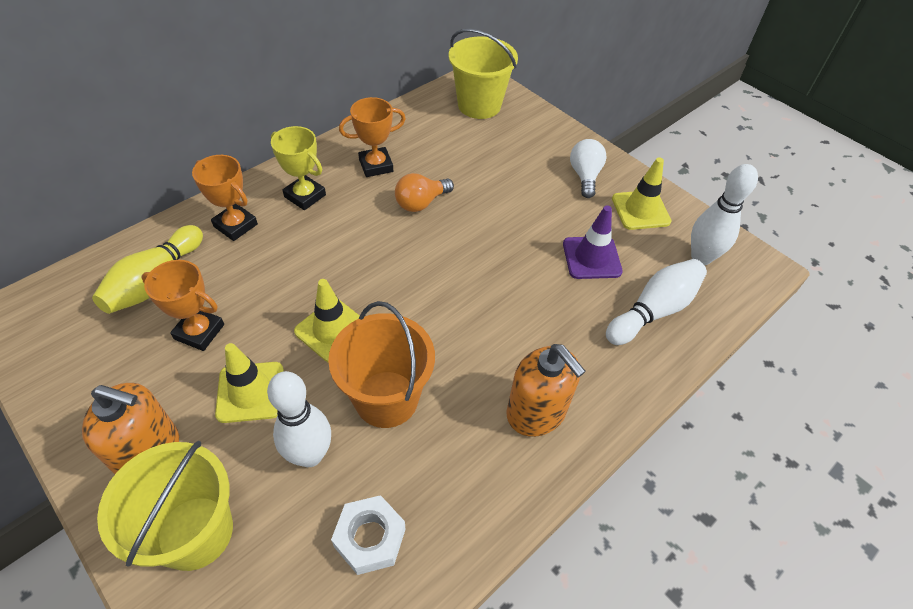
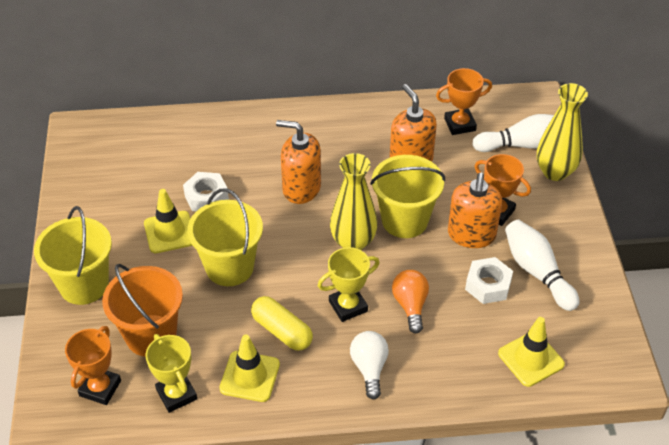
orange soap dispenser: [82,383,179,474] [507,344,586,437] = 2 -> [276,120,321,204] [390,84,437,162] [448,173,502,248] = 3
purple traffic cone: [563,206,623,279] = 1 -> none = 0
white bowling pin: [267,371,331,467] [606,259,707,345] [691,164,758,265] = 3 -> [472,114,554,152] [505,220,580,311] = 2
white nut: [331,495,406,575] = 1 -> [183,172,229,211] [465,257,513,304] = 2
yellow bowling pin: [92,225,203,314] = 1 -> none = 0
yellow bucket: [97,441,233,571] [449,29,518,119] = 2 -> [34,206,112,305] [187,188,263,286] [370,155,445,238] = 3
yellow capsule: none = 0 -> [251,296,313,351] = 1
yellow trophy: [271,126,326,210] = 1 -> [145,334,197,413] [318,247,379,322] = 2
yellow vase: none = 0 -> [330,153,377,250] [537,83,588,181] = 2

